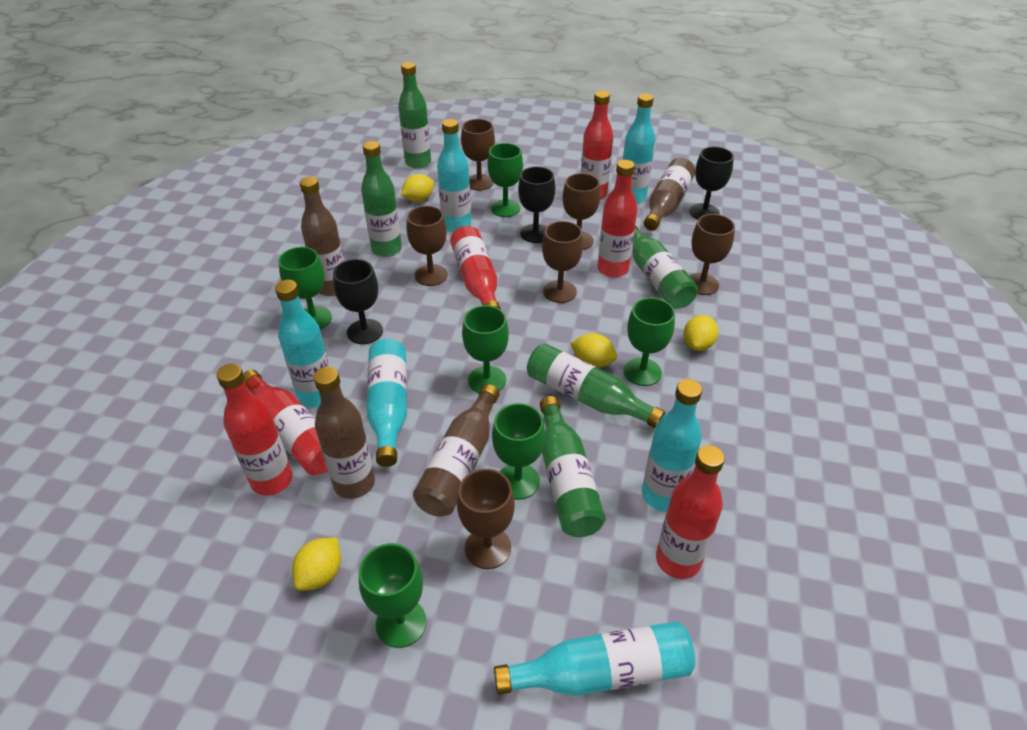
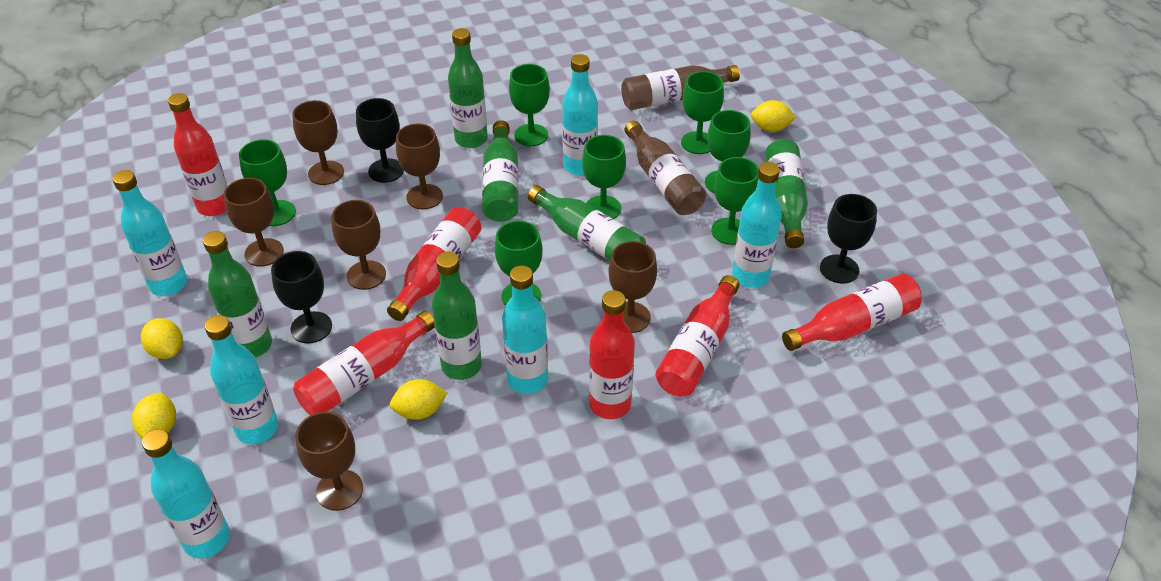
brown bottle: [300,177,344,296] [314,367,375,499] [413,384,499,517] [644,158,695,231] = 4 -> [621,65,740,110] [625,121,706,215] = 2
green bottle: [361,141,402,257] [398,62,431,169] [527,343,665,428] [540,396,606,537] [633,225,698,309] = 5 -> [203,231,272,358] [432,252,482,380] [448,28,488,148] [482,120,519,222] [528,185,646,261] [765,139,808,248] = 6
green goblet: [278,247,332,329] [359,543,427,648] [462,305,509,393] [487,143,523,217] [492,403,545,500] [624,298,675,386] = 6 -> [239,139,296,226] [495,220,543,306] [509,64,550,146] [582,135,626,219] [681,71,724,154] [705,110,751,193] [711,157,759,245] = 7

